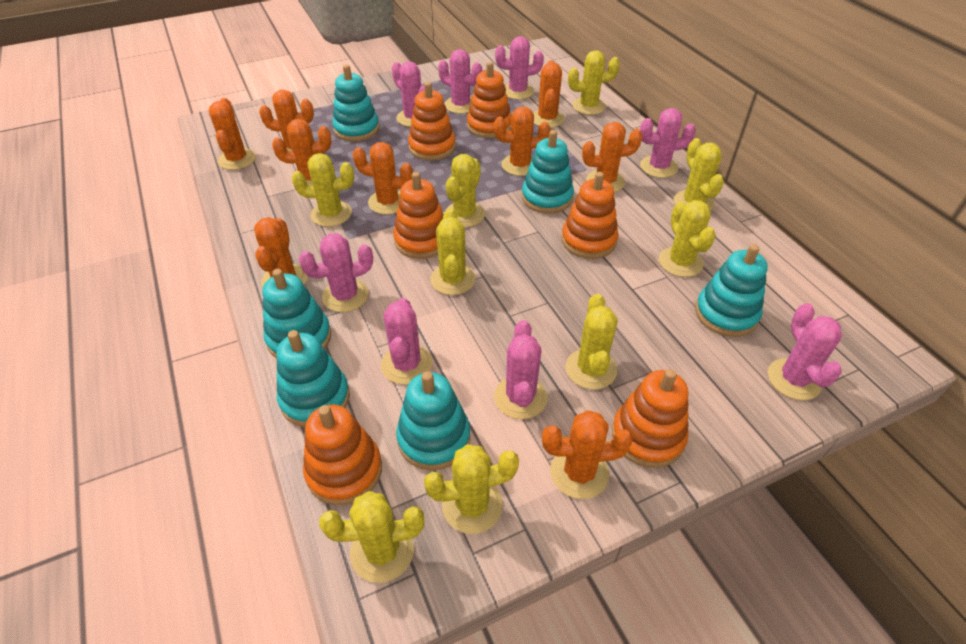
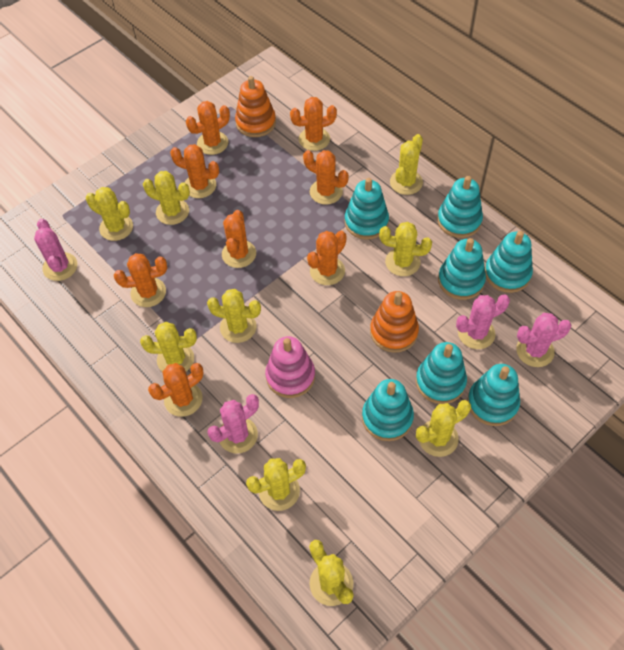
orange cactus: [209,98,256,170] [254,217,307,287] [259,89,314,151] [272,119,331,186] [353,142,413,215] [494,106,550,176] [533,60,565,128] [542,410,633,499] [582,122,643,192] = 9 -> [114,253,167,307] [148,363,203,417] [170,144,219,198] [186,101,230,155] [222,210,256,268] [290,97,337,151] [303,150,349,205] [307,231,347,285] = 8
orange stacking toy: [303,405,382,505] [393,172,443,259] [408,82,456,161] [467,62,512,138] [562,172,618,259] [612,369,689,468] = 6 -> [235,76,276,137] [370,291,419,353] = 2
pink cactus: [299,233,373,312] [381,298,432,385] [392,61,425,127] [438,49,482,114] [494,320,547,419] [495,36,544,99] [640,108,696,178] [768,303,842,400] = 8 -> [34,219,78,281] [208,394,259,453] [456,295,510,349] [516,313,572,367] = 4
pink stacking toy: none = 0 -> [265,336,315,398] = 1
turquoise stacking toy: [262,269,331,358] [277,330,350,427] [332,65,379,141] [396,371,470,470] [522,130,574,213] [695,244,768,337] = 6 -> [345,178,389,240] [362,379,414,441] [416,342,467,404] [437,176,483,238] [438,238,486,300] [467,364,520,426] [485,231,533,293] = 7

